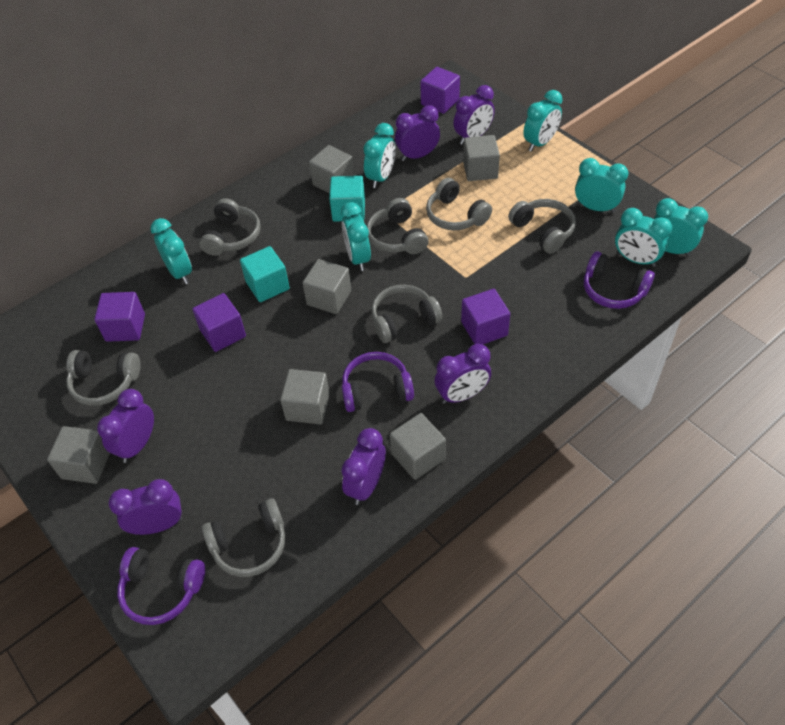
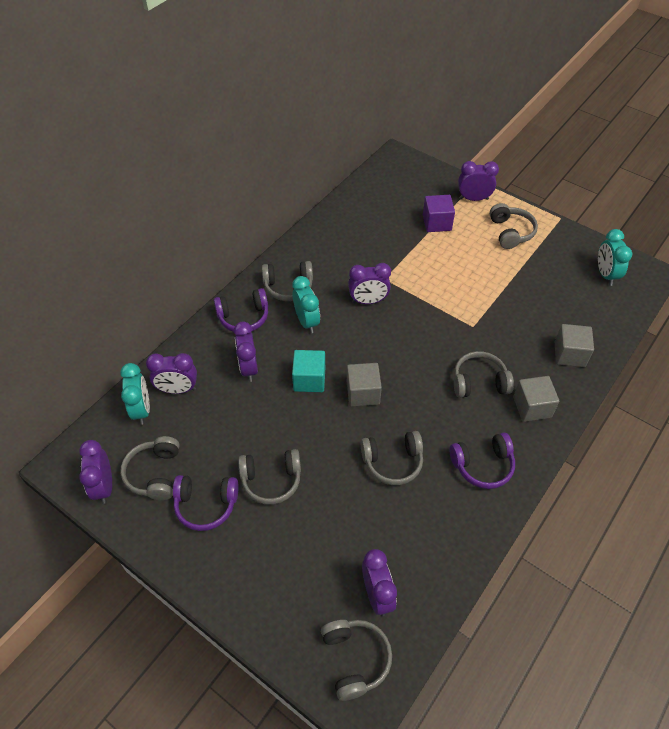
grey cube: [47,426,110,484] [280,369,330,424] [303,259,351,314] [309,145,354,194] [390,413,446,480] [463,135,500,181] = 6 -> [347,363,382,407] [513,376,559,422] [555,324,594,367] = 3
purple cube: [94,292,145,342] [192,293,246,352] [420,67,460,114] [461,289,510,345] = 4 -> [423,195,455,232] = 1
turquoise clock: [150,218,192,284] [341,202,371,271] [363,123,396,188] [523,90,563,152] [575,158,628,213] [615,208,672,267] [654,198,708,256] = 7 -> [120,363,150,425] [292,276,320,334] [598,229,632,286] = 3
turquoise cube: [240,246,290,302] [329,176,365,222] = 2 -> [292,350,325,392] = 1

